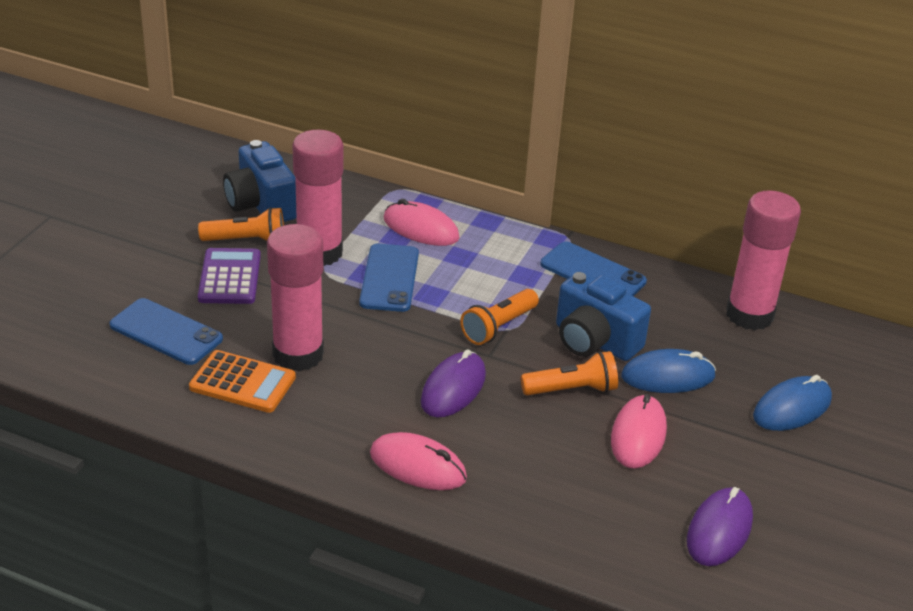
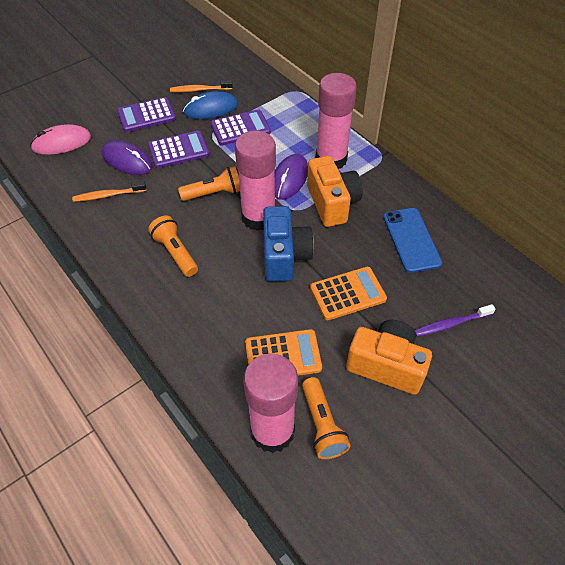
blue camera: [223,140,297,222] [556,271,651,361] = 2 -> [263,206,314,282] = 1
blue mouse: [621,349,716,393] [753,375,832,431] = 2 -> [183,91,238,119] = 1
blue phone: [110,298,223,365] [359,244,419,312] [540,241,647,296] = 3 -> [383,208,442,273] = 1
orange calculator: [189,350,296,413] = 1 -> [245,329,322,376] [310,267,387,320] = 2
orange camera: none = 0 -> [307,156,363,227] [346,320,432,395] = 2
orange toothbrush: none = 0 -> [72,181,146,202] [170,80,233,92] = 2
pink mouse: [370,432,467,490] [383,199,460,246] [611,393,667,468] = 3 -> [30,124,91,155] = 1
purple calculator: [198,248,261,304] = 1 -> [117,97,176,132] [148,131,209,168] [211,110,271,146] = 3
purple toothbrush: none = 0 -> [415,304,496,337] = 1

